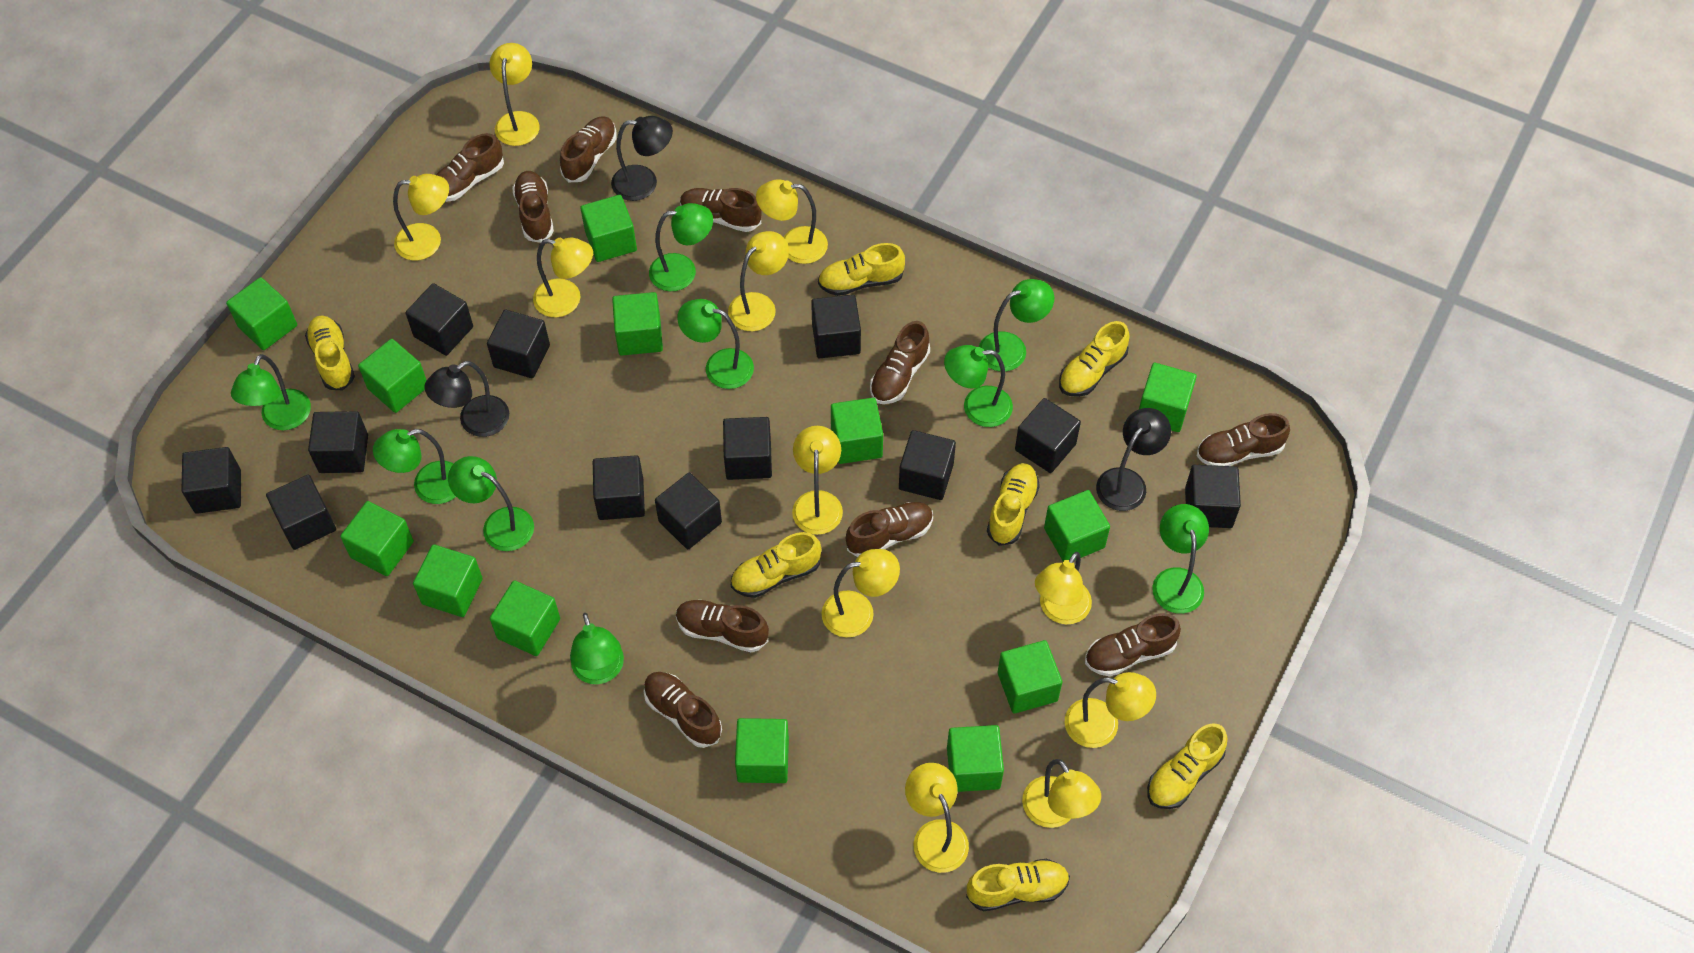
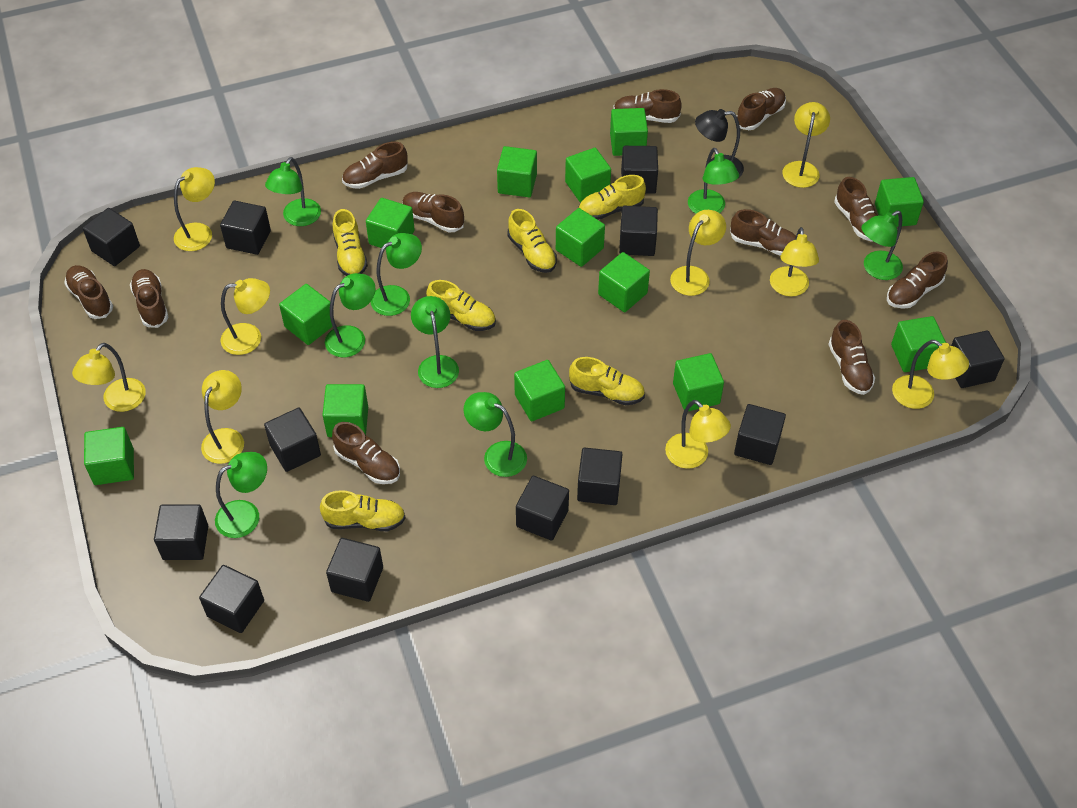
black lamp: [424,361,509,437] [611,116,673,201] [1096,408,1171,511] = 3 -> [695,109,744,177] = 1
brown shoe: [436,133,504,202] [512,171,554,243] [560,116,617,183] [643,672,722,748] [676,600,769,652] [680,188,762,232] [846,502,933,557] [870,321,930,404] [1085,613,1181,677] [1197,413,1290,466] = 10 -> [64,265,113,319] [130,269,168,328] [332,422,400,484] [342,142,408,189] [403,192,464,232] [613,89,682,123] [730,209,796,256] [737,88,786,130] [828,320,875,395] [834,177,878,242] [887,251,948,309] = 11
green lamp: [231,354,311,430] [373,429,456,504] [448,456,534,551] [570,613,624,684] [649,203,713,291] [677,299,754,389] [944,345,1013,427] [979,279,1054,372] [1152,504,1209,614] = 9 -> [215,452,267,538] [265,157,321,226] [325,273,375,357] [370,233,422,316] [411,296,459,388] [464,392,527,477] [688,148,739,214] [861,211,903,280] = 8
yellow lamp: [393,174,449,260] [489,43,539,146] [533,238,593,317] [728,231,789,331] [756,179,828,264] [792,426,843,535] [822,549,900,638] [905,763,969,873] [1022,759,1101,828] [1035,552,1092,624] [1065,672,1156,748] = 11 -> [72,343,146,412] [174,167,215,251] [201,370,244,464] [221,278,270,355] [665,400,731,469] [670,210,726,296] [770,227,819,297] [783,102,830,188] [892,340,969,409] = 9
yellow shoe: [305,315,355,390] [731,532,821,598] [818,243,905,296] [966,859,1070,911] [987,463,1040,546] [1059,321,1129,397] [1147,723,1228,809] = 7 -> [320,490,406,531] [333,209,368,276] [426,280,496,331] [507,209,557,273] [569,357,645,405] [578,175,646,220] = 6

